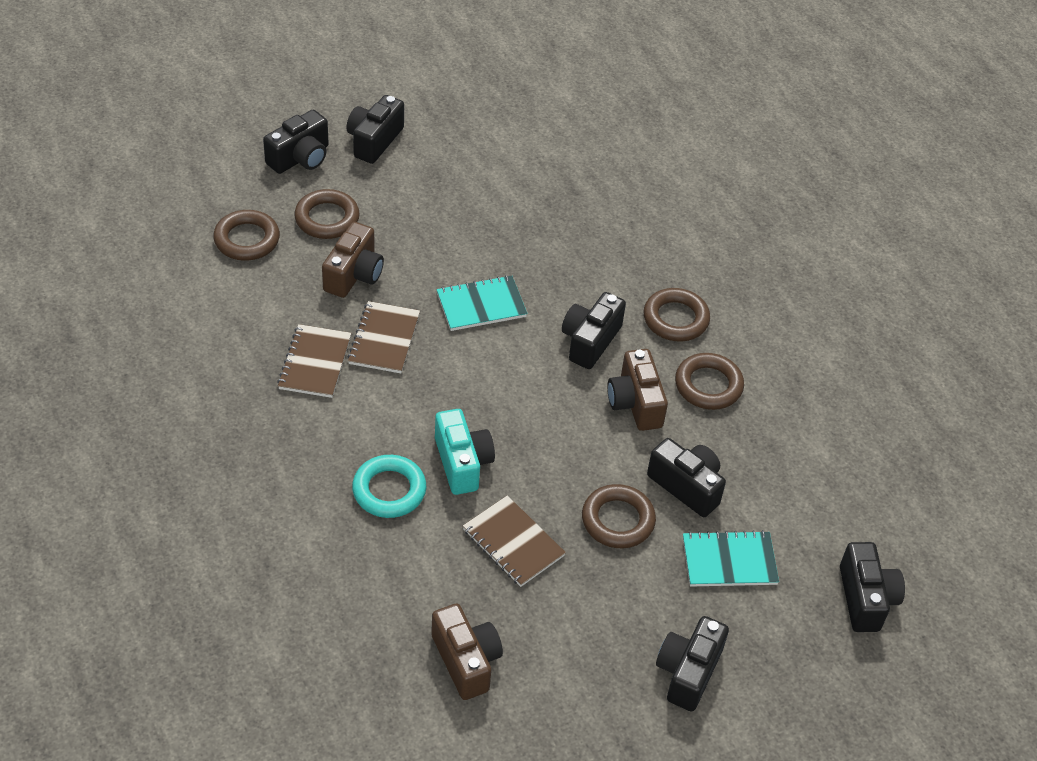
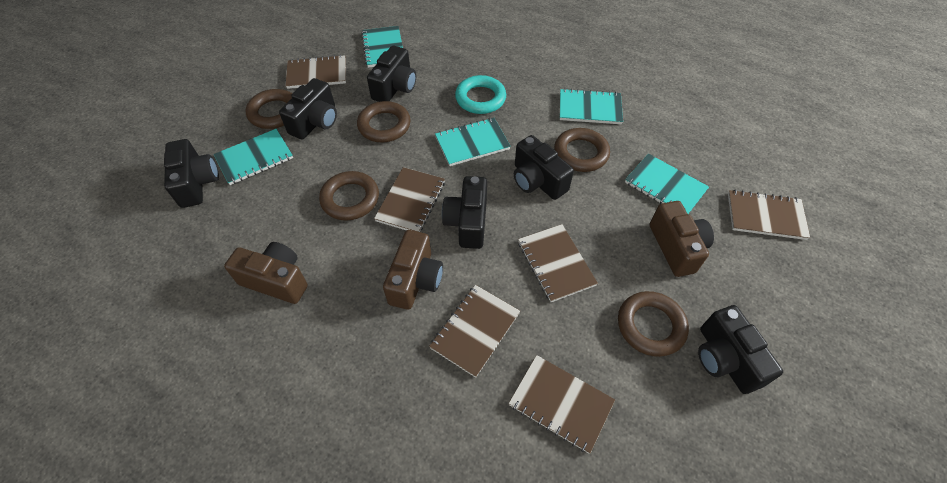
brown notebook: [277,324,351,398] [347,301,420,373] [463,495,566,587] = 3 -> [285,55,346,89] [374,167,445,232] [429,285,520,378] [508,355,615,454] [518,224,598,302] [728,190,810,240] = 6
turquoise camera: [435,409,495,495] = 1 -> none = 0
turquoise notebook: [437,275,528,331] [683,530,779,587] = 2 -> [214,129,293,185] [361,26,403,68] [435,118,511,166] [560,88,623,124] [625,154,709,214] = 5

